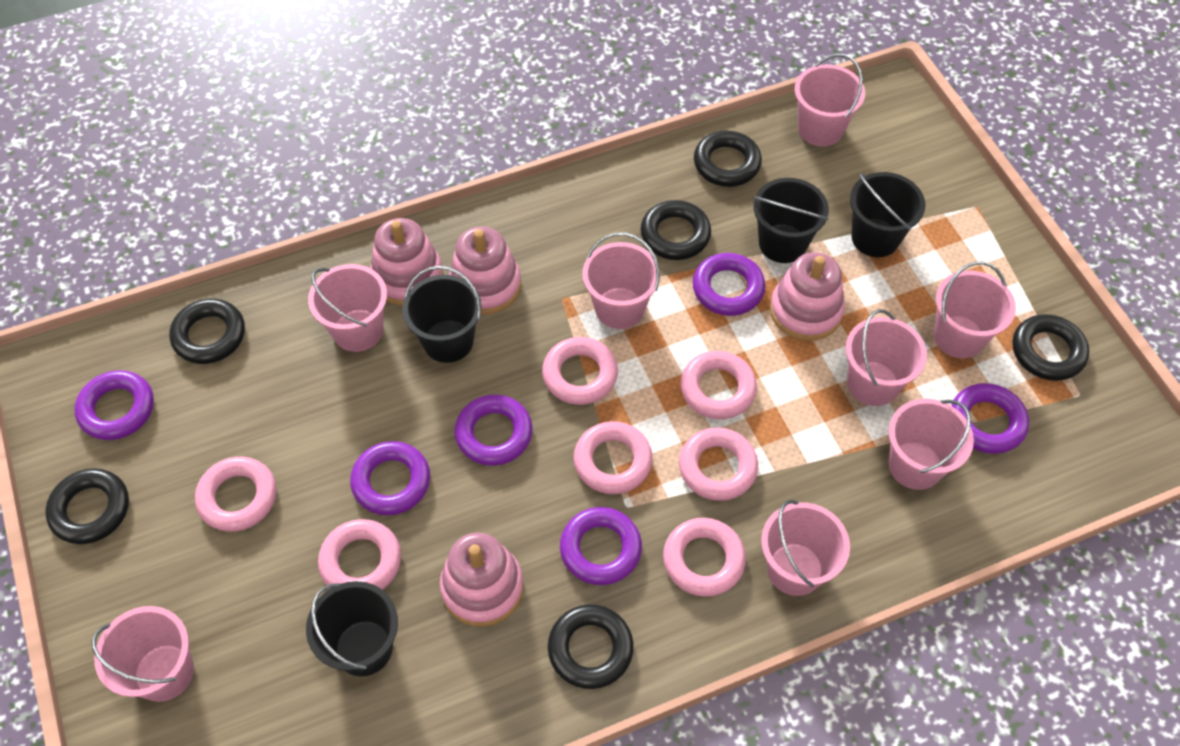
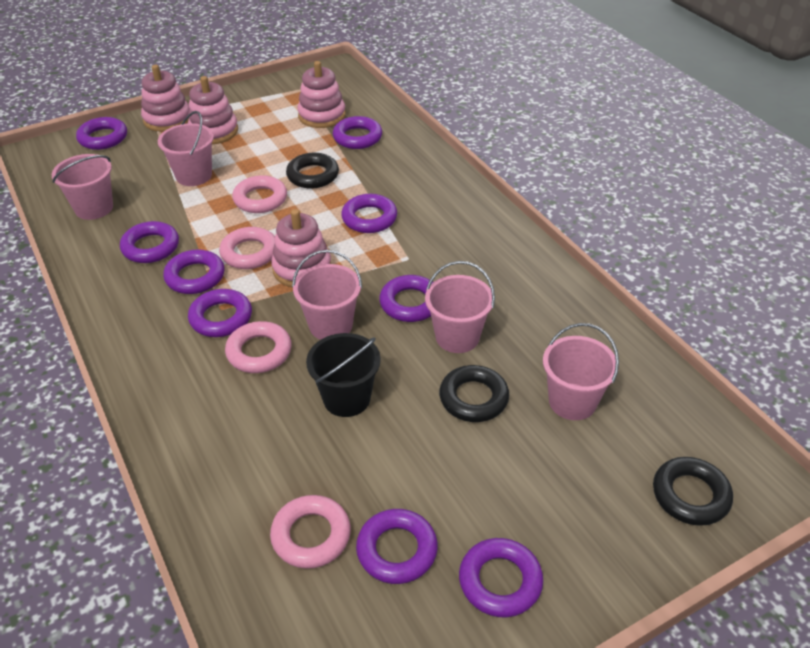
black bucket: [306,581,398,677] [402,266,482,363] [754,178,829,263] [850,172,926,257] = 4 -> [306,333,381,417] = 1
black ring: [45,468,129,544] [169,299,245,364] [548,604,634,689] [641,200,711,260] [694,131,762,187] [1012,314,1089,381] = 6 -> [286,153,339,189] [439,365,509,422] [653,457,733,526] = 3
pink bucket: [92,606,194,702] [308,264,387,352] [583,232,660,329] [761,500,850,596] [795,54,865,147] [845,309,927,406] [888,399,974,490] [934,261,1016,358] = 8 -> [52,154,113,220] [158,111,214,186] [292,250,362,340] [425,261,495,353] [543,323,619,420] = 5
pink ring: [195,457,276,532] [318,519,401,590] [542,337,618,405] [574,421,653,494] [663,518,746,597] [679,427,758,501] [680,351,757,419] = 7 -> [219,227,275,269] [225,321,292,373] [232,175,287,213] [270,495,351,569] = 4
purple ring: [74,370,154,440] [350,441,430,515] [454,394,533,466] [560,507,642,585] [693,253,765,316] [951,383,1029,454] = 6 -> [76,117,127,150] [120,221,179,263] [163,250,225,294] [188,289,252,337] [333,116,382,149] [341,194,397,233] [356,509,438,584] [379,275,433,322] [459,538,543,617] = 9

